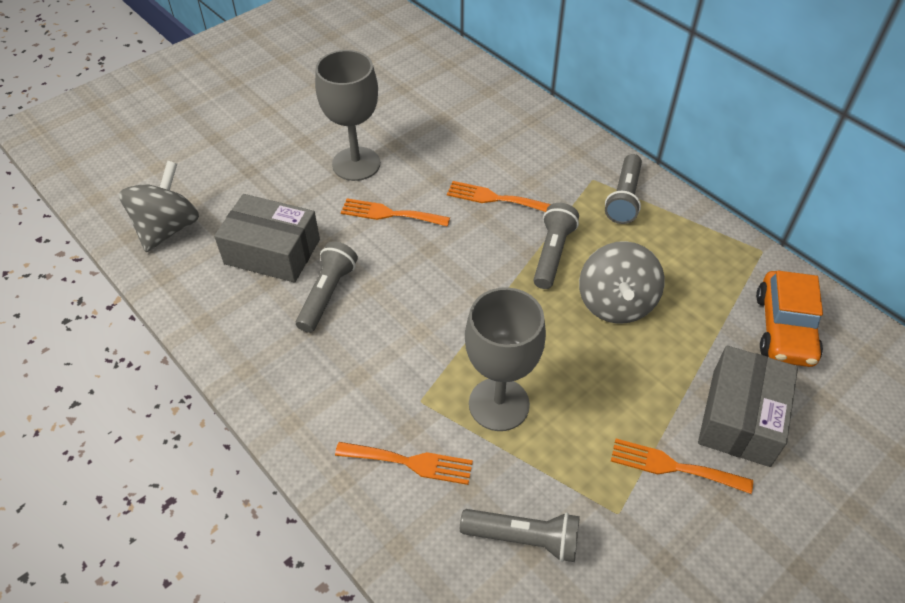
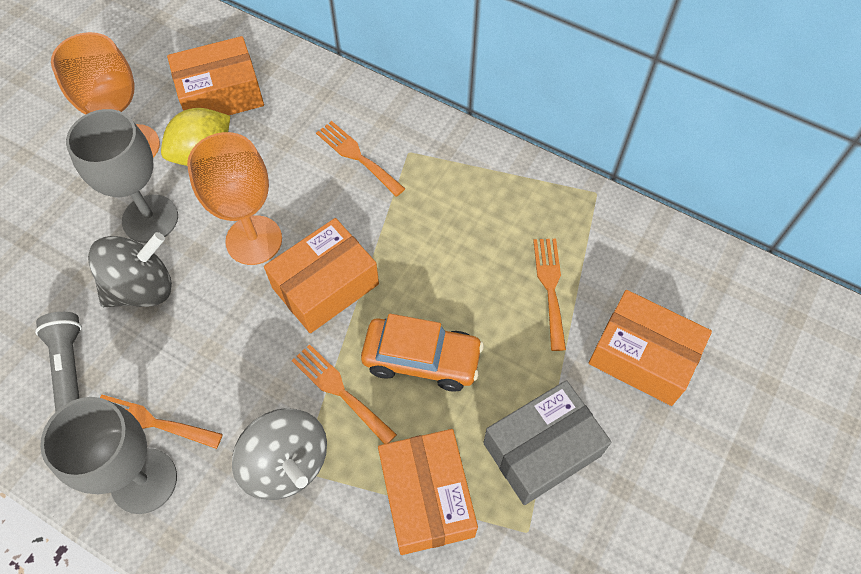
grey box: [214,194,320,283] [698,346,798,467] = 2 -> [483,380,611,505] = 1
grey flashlight: [296,241,358,333] [460,509,580,562] [533,203,579,289] [605,154,642,224] = 4 -> [35,312,82,412] = 1
orange box: none = 0 -> [167,36,264,115] [264,218,379,333] [378,429,478,555] [589,290,712,406] = 4
orange goblet: none = 0 -> [51,32,160,158] [187,132,282,265] = 2
yellow lemon: none = 0 -> [161,108,230,166] = 1

